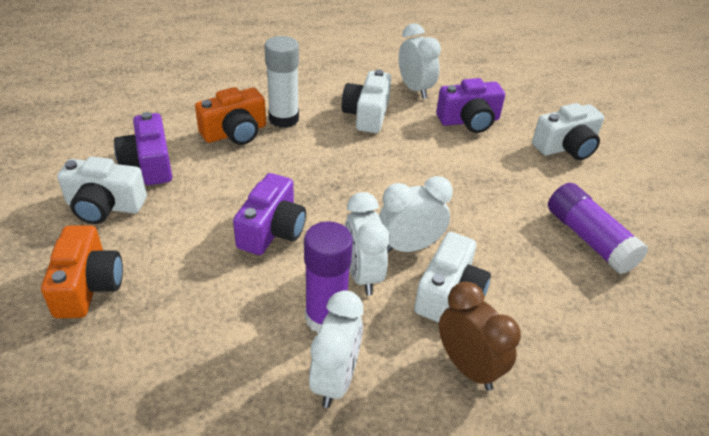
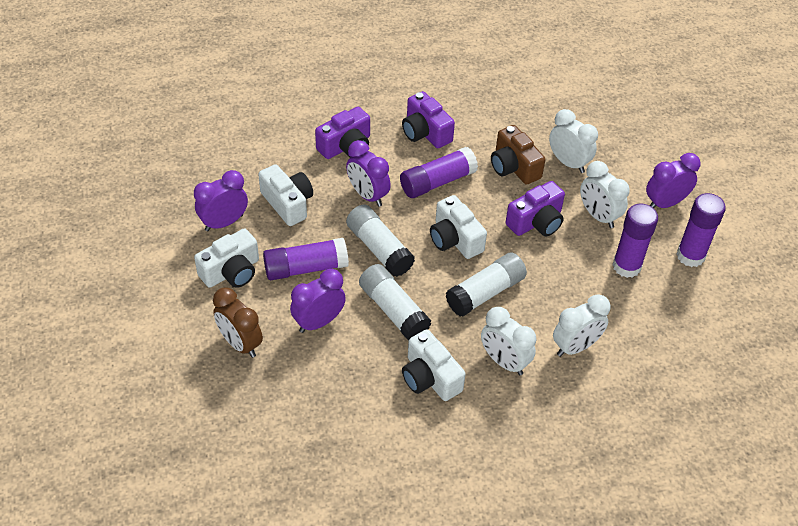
brown camera: none = 0 -> [491,125,546,185] = 1
orange camera: [41,225,123,318] [195,87,266,145] = 2 -> none = 0
purple clock: none = 0 -> [194,170,248,231] [290,269,346,333] [346,140,391,207] [646,153,701,208] = 4
purple glue stick: [304,221,353,333] [548,183,648,275] = 2 -> [263,238,349,280] [400,147,478,198] [612,204,658,278] [676,193,726,267] = 4
white glue stick: [265,36,299,128] = 1 -> [346,205,415,277] [359,264,431,341] [446,253,527,316] = 3

